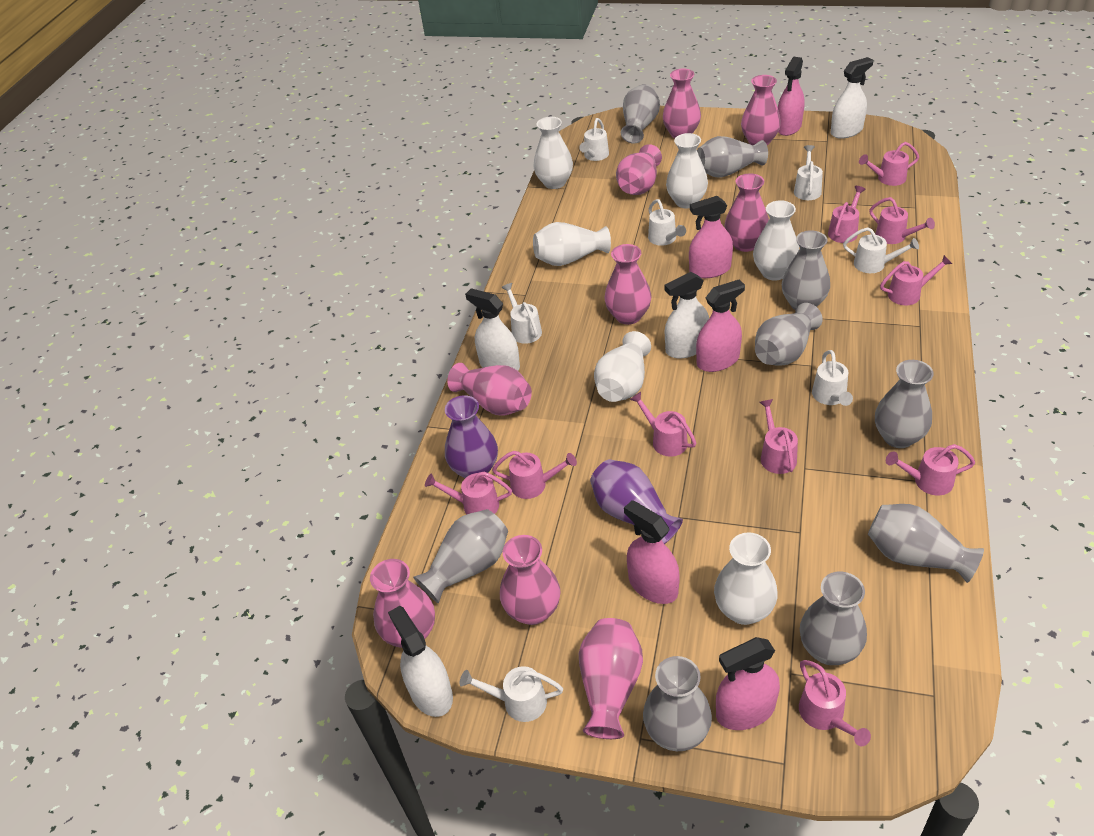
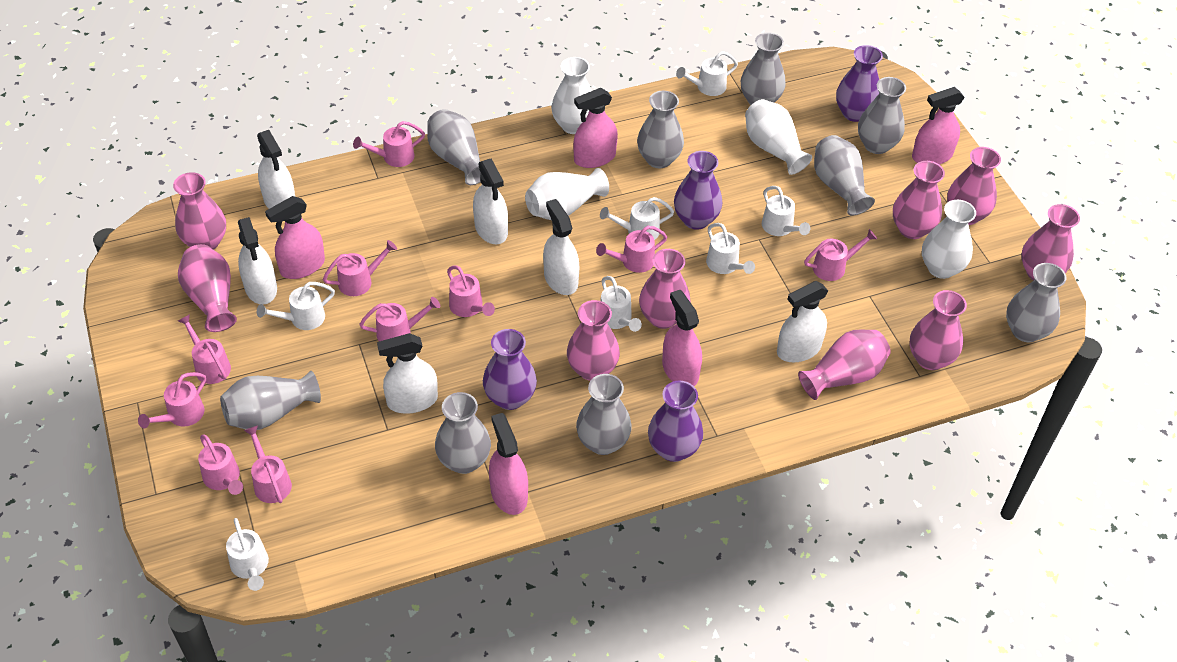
purple vase: [445,395,498,478] [590,459,683,544] = 2 -> [483,329,537,410] [648,381,703,462] [674,151,722,230] [836,45,883,122] = 4
white spray bottle: [388,606,453,717] [465,288,520,371] [665,272,709,359] [831,57,873,139] = 4 -> [238,217,277,304] [257,130,295,209] [377,333,438,414] [473,159,508,244] [543,199,579,295] [777,281,828,362] = 6
white vase: [533,117,573,189] [533,222,611,266] [594,331,651,402] [666,133,708,208] [714,532,778,625] [753,200,799,281] = 6 -> [525,168,609,220] [552,57,592,134] [745,99,812,175] [922,200,976,279] = 4

